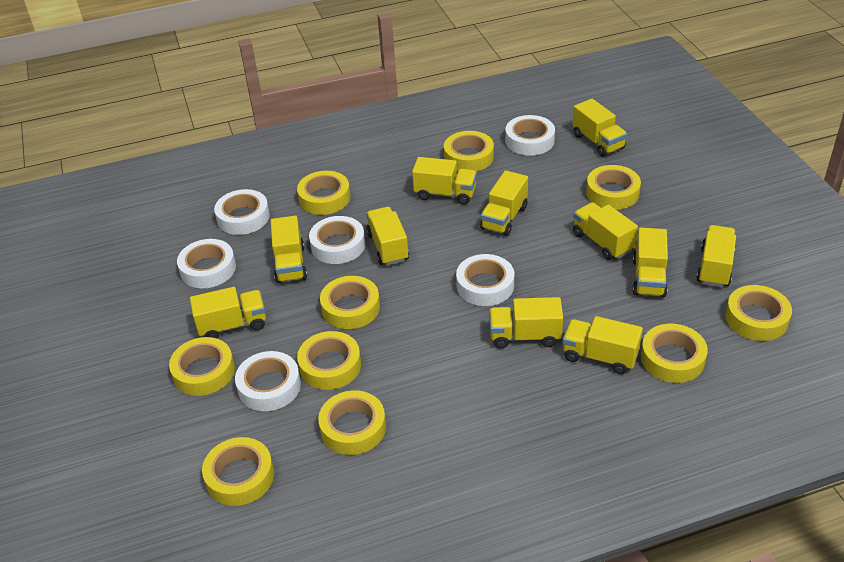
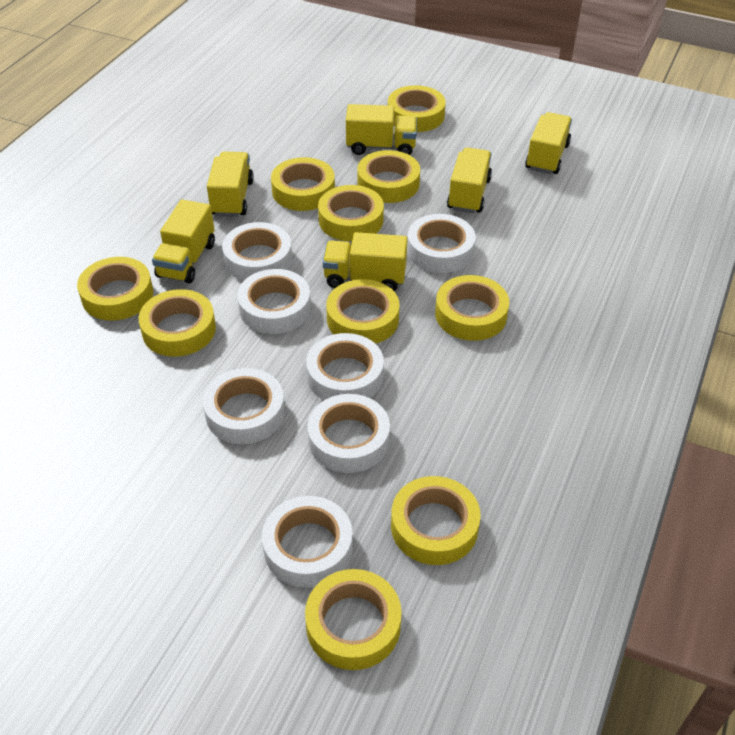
white tape: [177,239,236,288] [214,189,270,235] [235,351,301,411] [309,216,365,264] [456,254,514,306] [505,115,555,156] = 6 -> [203,368,285,444] [222,222,292,281] [237,269,311,334] [262,496,353,588] [306,333,384,400] [308,394,390,473] [407,214,476,273] = 7
yellow truck: [190,287,266,339] [271,216,307,284] [366,207,409,266] [412,157,477,204] [480,170,528,236] [489,297,563,349] [562,316,643,374] [573,99,627,157] [573,202,638,260] [632,227,668,298] [697,225,736,287] = 11 -> [152,200,215,283] [207,152,254,217] [323,232,408,291] [346,104,417,155] [447,147,492,213] [525,112,572,174] = 6

